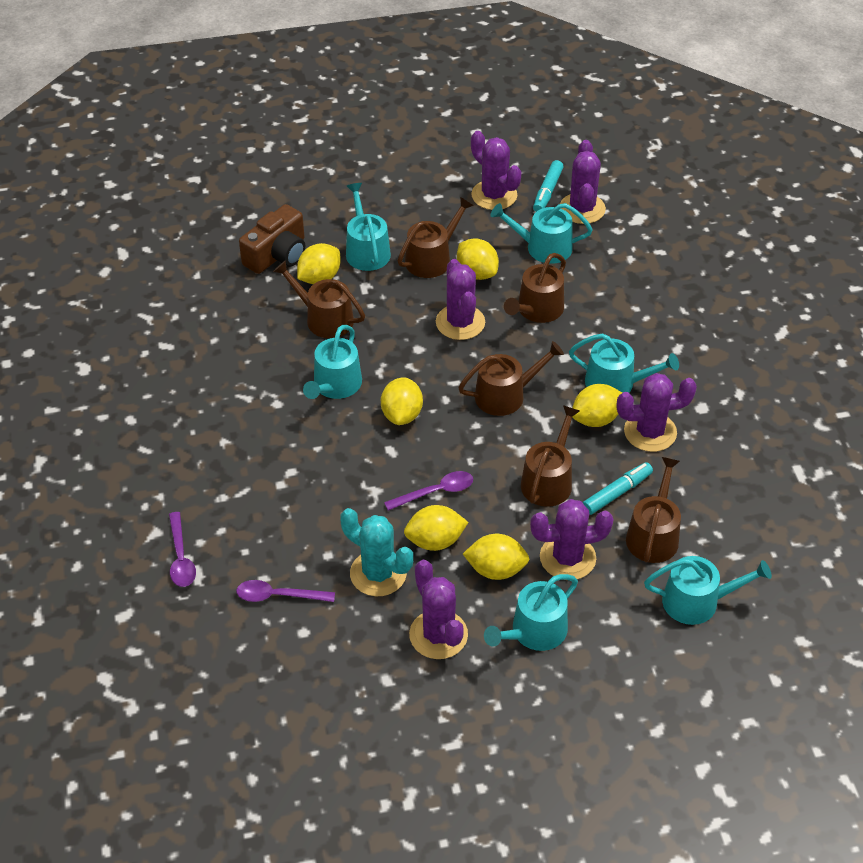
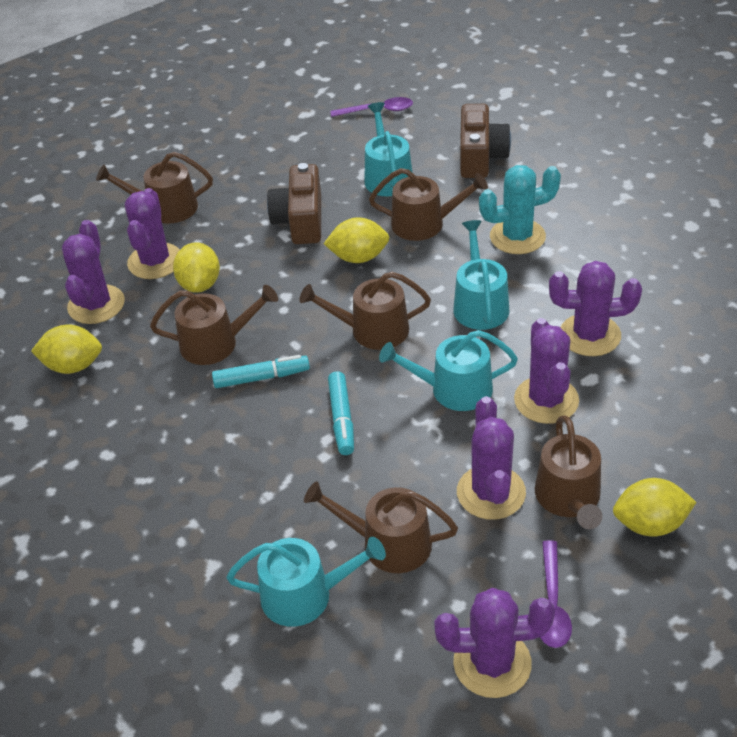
brown camera: [239,204,305,274] = 1 -> [267,163,321,244] [460,104,511,178] = 2
purple spoon: [169,512,196,587] [236,580,335,602] [384,471,473,511] = 3 -> [330,97,413,117] [540,540,572,648] = 2
turquoise watering can: [303,325,362,399] [346,183,391,271] [484,574,578,651] [491,203,593,264] [569,334,679,393] [644,556,772,625] = 6 -> [226,537,386,627] [365,102,413,196] [379,330,518,411] [453,220,509,330] = 4
yellow lemon: [297,243,341,284] [381,377,423,425] [404,505,468,551] [457,238,499,280] [463,534,529,580] [572,384,622,427] = 6 -> [31,324,102,374] [173,242,220,293] [324,217,390,263] [613,478,696,537] = 4

